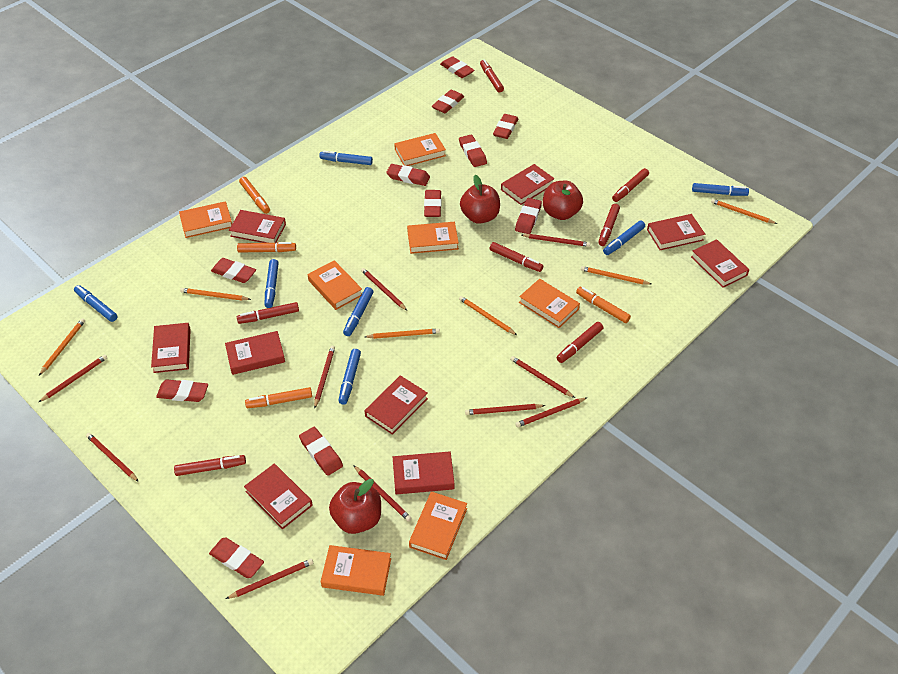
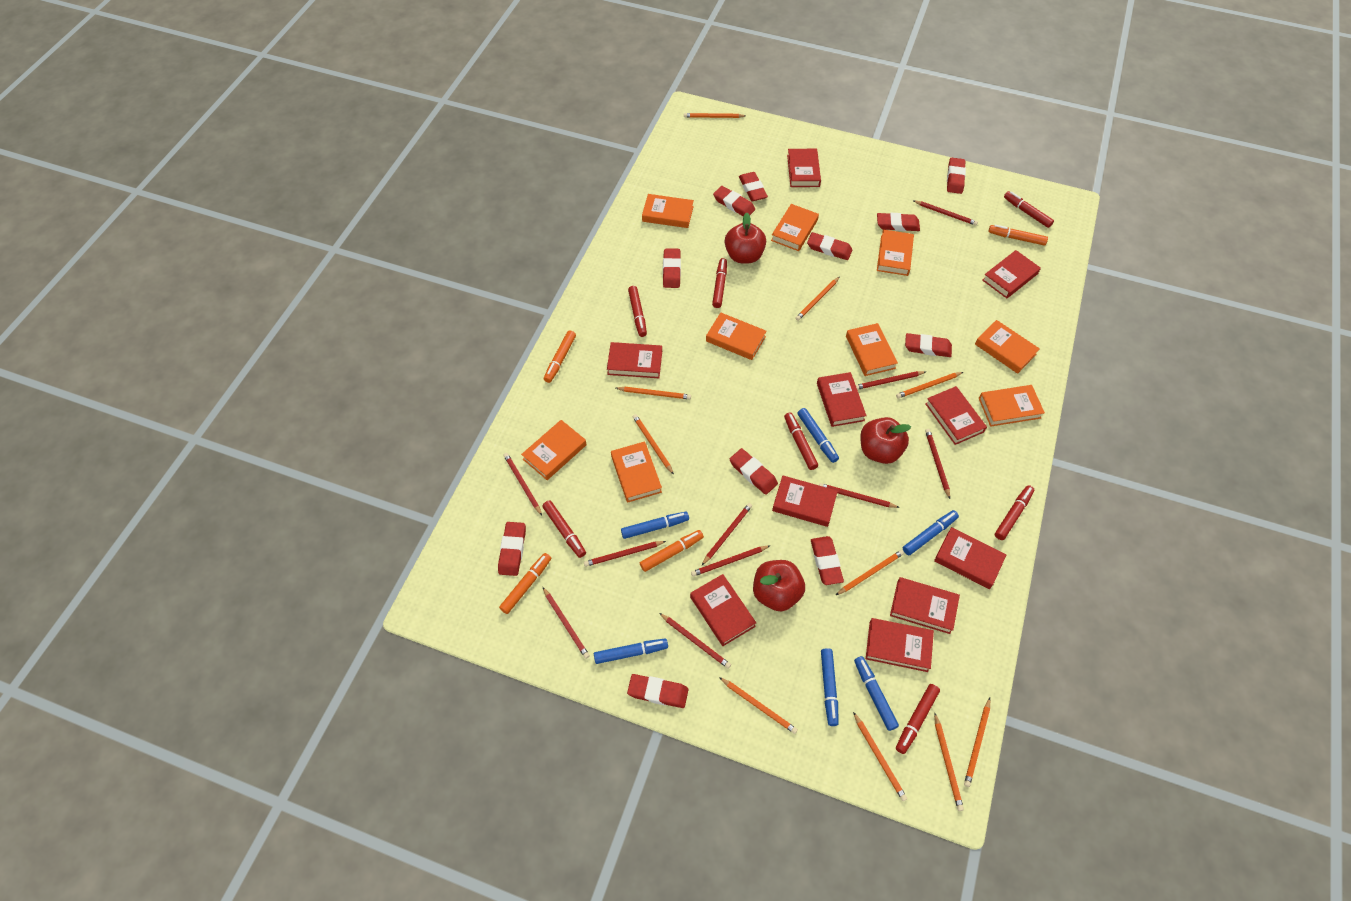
blue marker: [74,285,117,322] [265,259,279,308] [319,151,373,165] [338,349,361,405] [343,287,374,336] [603,221,645,255] [692,183,749,196] = 7 -> [594,639,668,664] [621,512,689,539] [797,408,839,463] [821,648,839,726] [854,656,899,731] [903,510,959,555] = 6
orange book: [179,201,232,238] [308,260,362,310] [321,545,391,596] [394,133,446,166] [407,222,459,254] [409,492,467,560] [519,279,580,328] = 7 -> [521,420,587,480] [611,441,662,503] [642,194,694,228] [706,312,767,360] [771,204,819,251] [846,323,898,376] [877,229,914,276] [975,320,1040,374] [979,385,1045,427] = 9
orange pencil: [39,318,85,375] [180,288,251,301] [365,328,440,339] [459,296,517,335] [581,266,651,285] [711,199,777,224] = 6 -> [616,387,691,399] [633,414,674,475] [684,113,746,118] [719,677,798,734] [795,277,839,321] [836,550,904,595] [853,712,907,801] [896,372,963,399] [934,713,964,811] [964,698,990,787] = 10
red book: [151,323,191,373] [225,331,285,375] [229,210,286,243] [244,464,313,530] [365,375,428,435] [393,451,454,494] [501,164,555,205] [647,214,705,250] [691,239,749,288] = 9 -> [607,342,662,378] [690,574,756,646] [772,476,838,527] [787,149,821,187] [817,372,867,427] [866,618,934,672] [890,577,960,634] [925,386,987,445] [934,527,1007,589] [982,250,1041,299] = 10

